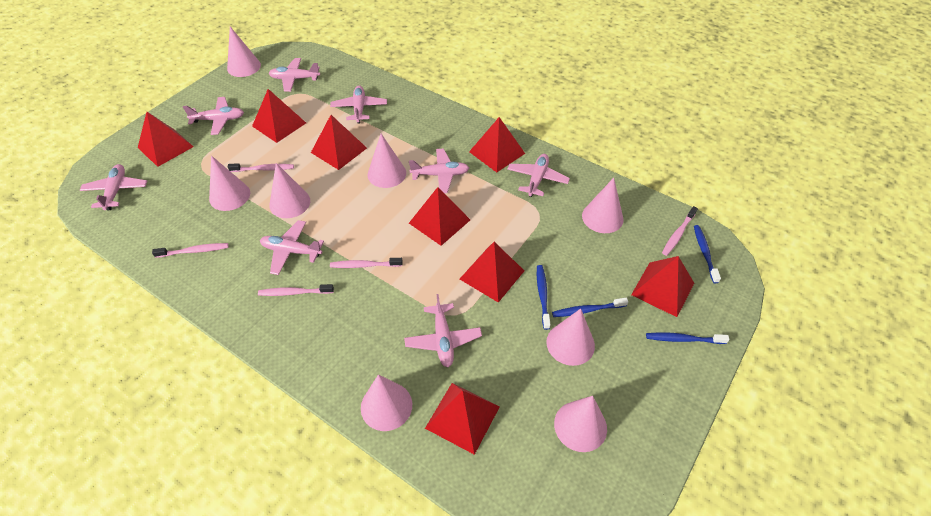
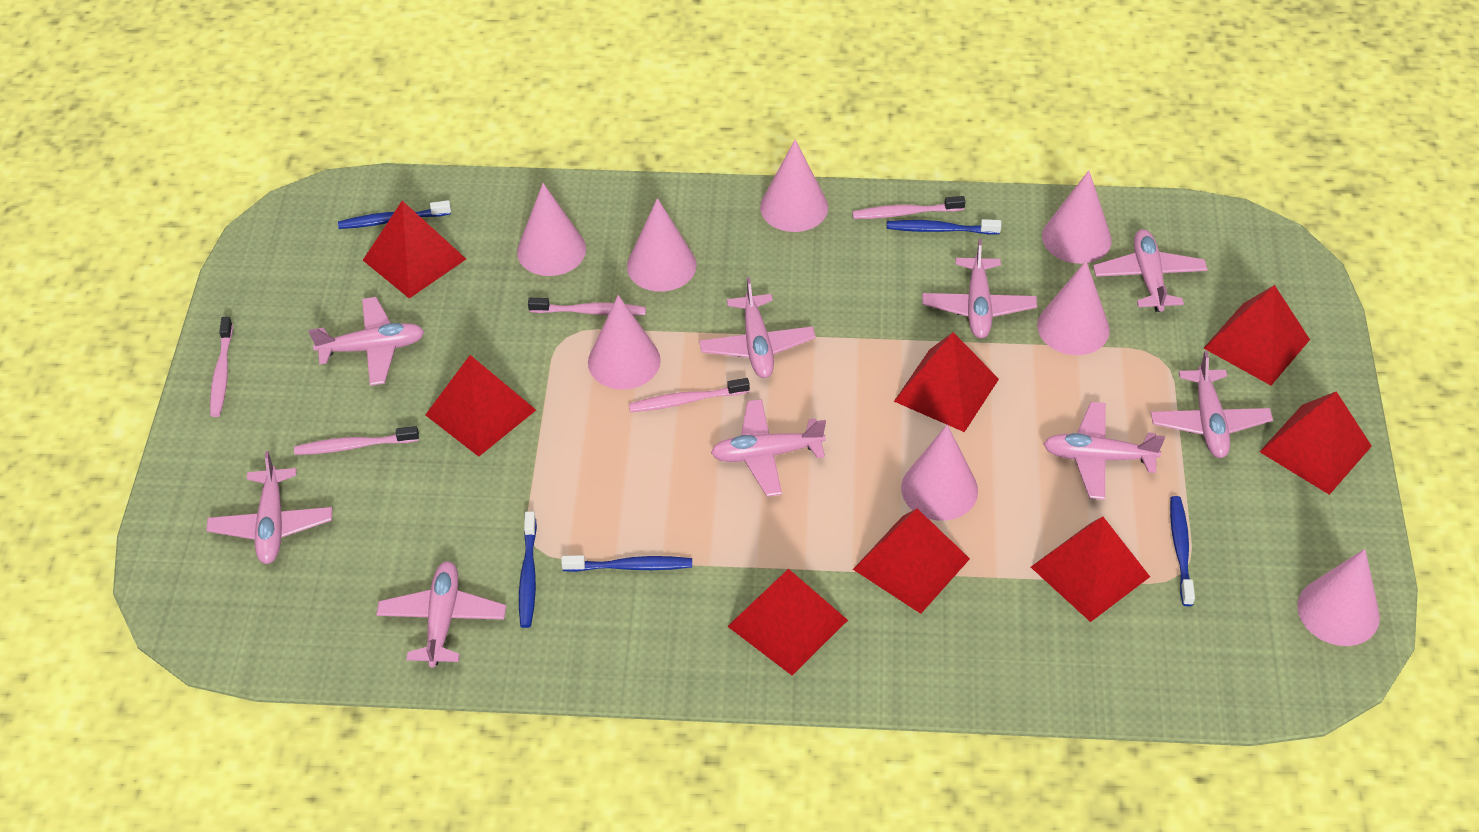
blue toothbrush: [537,265,551,330] [552,298,628,317] [646,332,729,344] [694,225,721,283] = 4 -> [338,200,451,229] [519,511,537,628] [561,555,692,572] [887,219,1001,235] [1170,496,1195,606] = 5
pink plane: [80,164,147,210] [183,97,244,135] [260,220,324,275] [269,58,320,92] [330,86,387,123] [404,294,482,367] [409,149,469,193] [507,154,570,197] = 8 -> [206,451,332,564] [309,297,425,386] [376,561,506,668] [699,277,816,378] [711,399,826,497] [922,239,1037,338] [1043,402,1165,500] [1093,229,1208,312] [1151,351,1273,458] = 9

